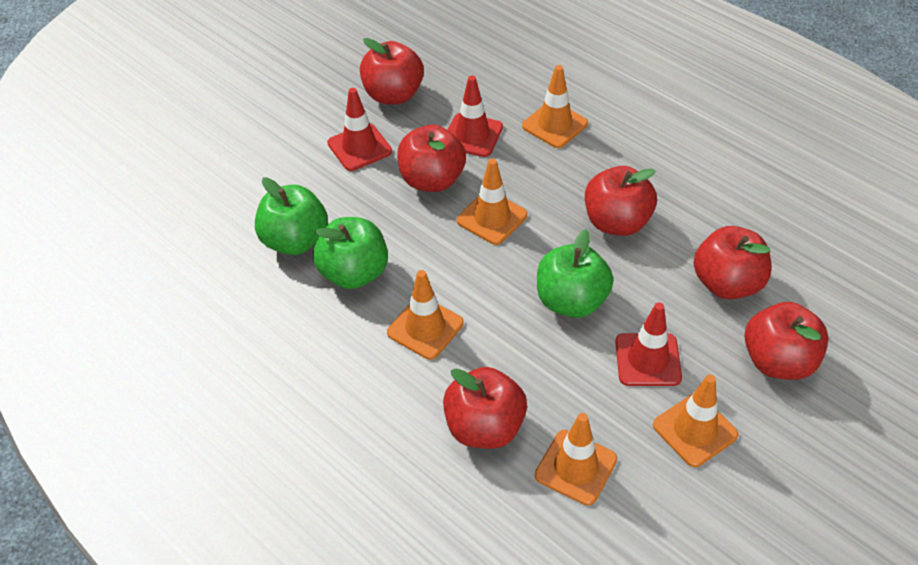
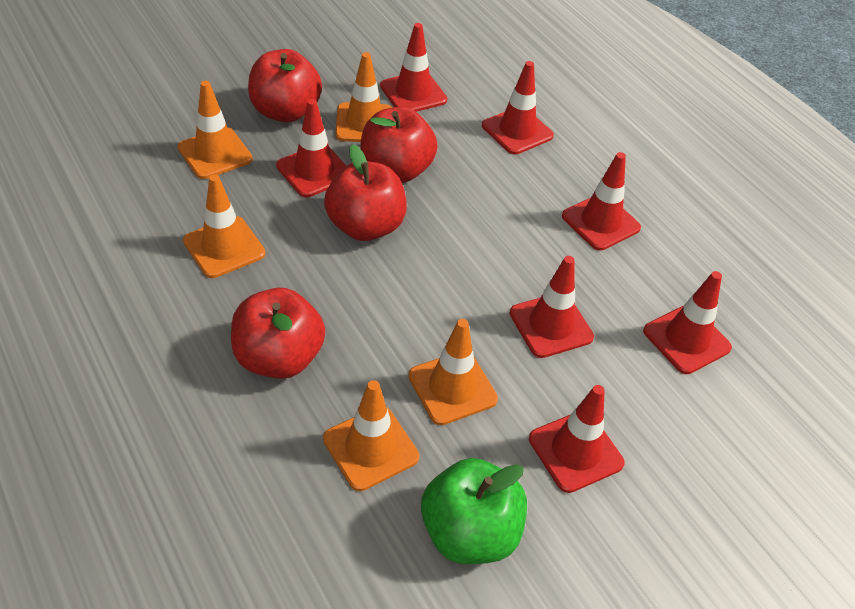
green apple: [255,177,328,255] [313,217,388,289] [537,229,613,318] = 3 -> [421,458,527,564] = 1
red apple: [360,38,424,104] [397,125,466,192] [443,367,527,449] [585,166,657,236] [694,226,771,299] [745,302,829,380] = 6 -> [231,288,325,379] [248,49,322,122] [324,144,407,241] [360,107,438,183] = 4
red traffic cone: [327,88,392,171] [448,76,503,157] [615,302,682,386] = 3 -> [276,99,346,197] [380,23,447,112] [482,61,554,155] [509,256,594,358] [529,385,625,493] [562,152,641,251] [643,271,732,374] = 7

